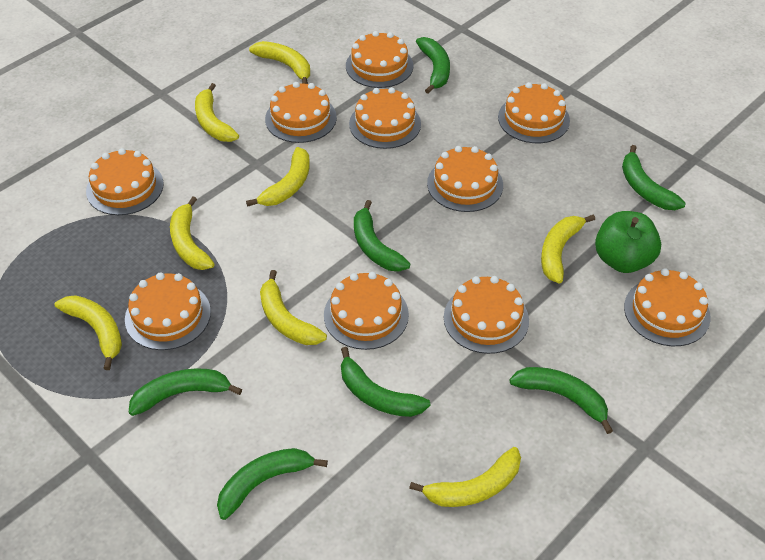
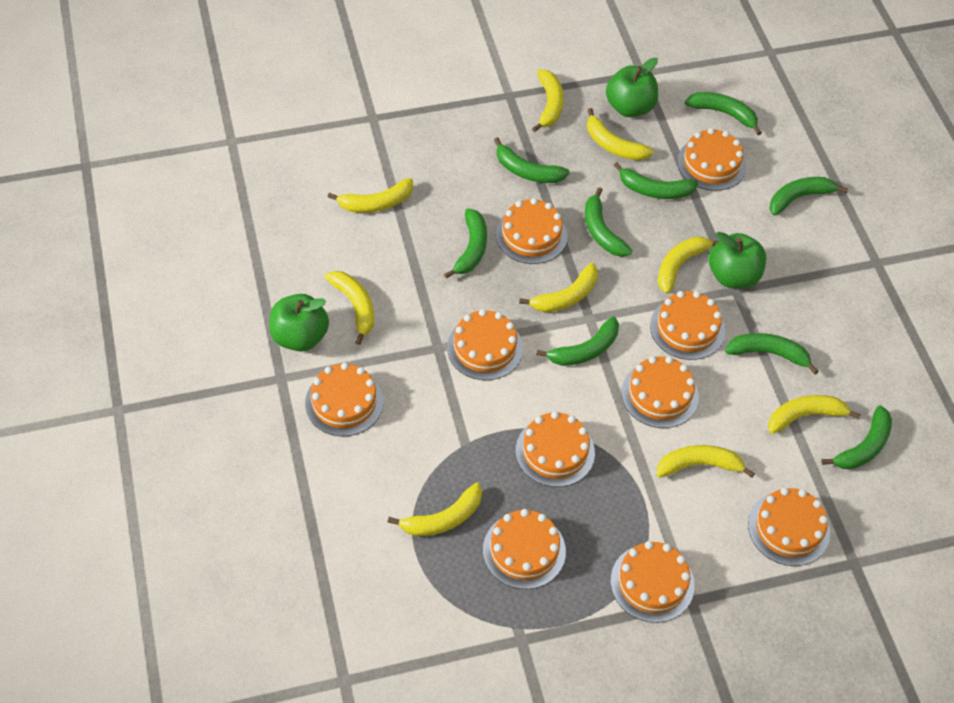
green apple: [595,211,661,273] = 1 -> [269,294,329,352] [606,57,658,117] [709,232,766,288] = 3
green banana: [129,368,242,416] [217,448,328,520] [341,347,430,417] [354,200,410,271] [416,37,450,94] [509,367,613,434] [622,145,686,210] = 7 -> [444,208,487,279] [494,137,570,183] [536,316,619,366] [585,187,632,257] [613,162,698,199] [685,92,762,135] [725,333,819,375] [769,177,848,216] [821,405,892,470] = 9
yellow banana: [54,295,122,370] [170,196,215,270] [195,83,239,142] [246,147,310,207] [249,41,310,84] [260,270,327,345] [409,447,521,507] [541,215,595,284] = 8 -> [325,271,374,345] [328,178,413,213] [388,483,482,536] [519,263,598,312] [532,70,564,132] [587,108,654,161] [656,445,755,478] [657,237,720,294] [768,395,861,434] = 9

